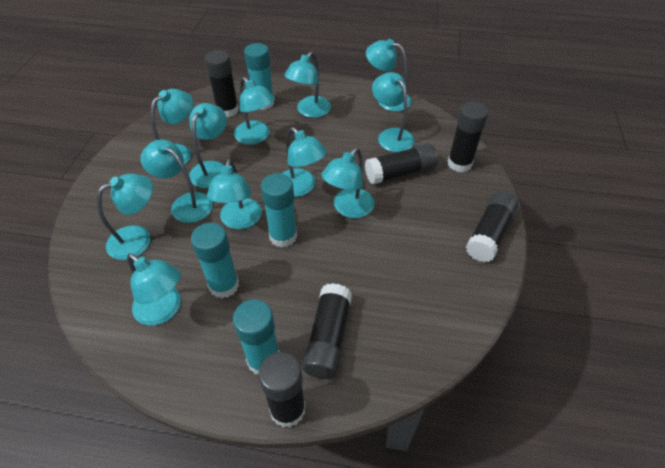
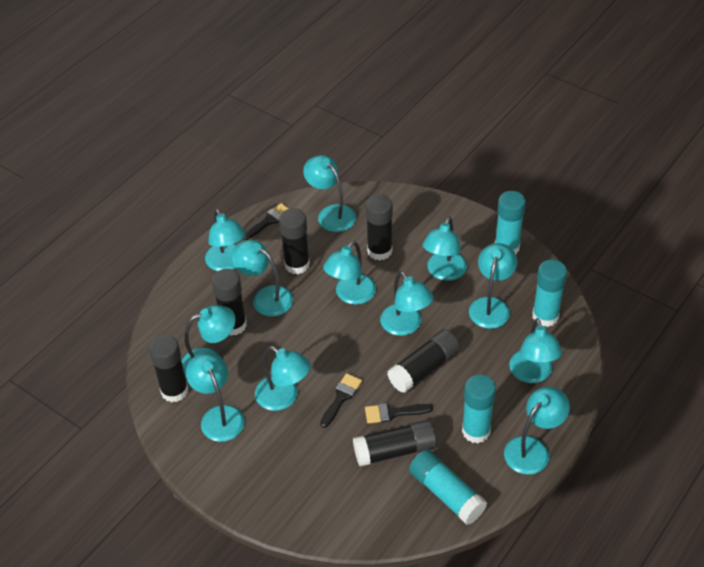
black brush: none = 0 -> [243,203,289,240] [320,373,362,428] [365,403,433,424] = 3

